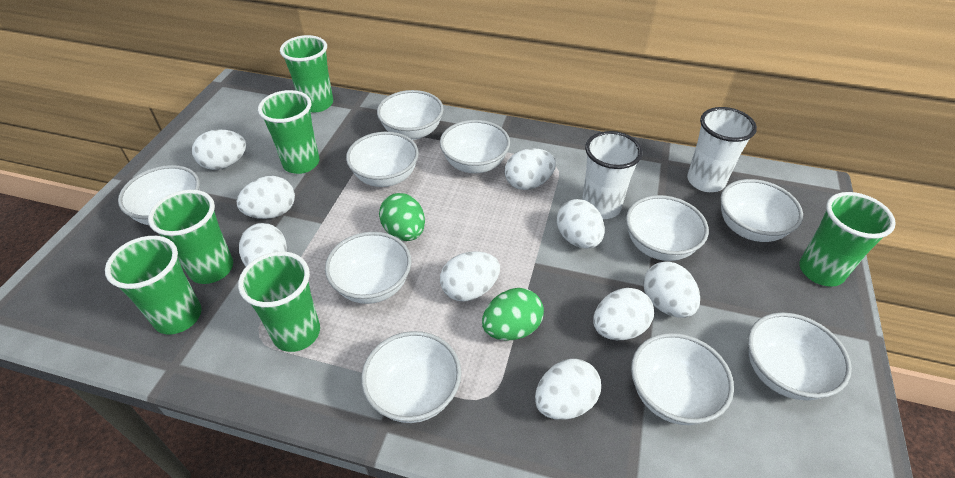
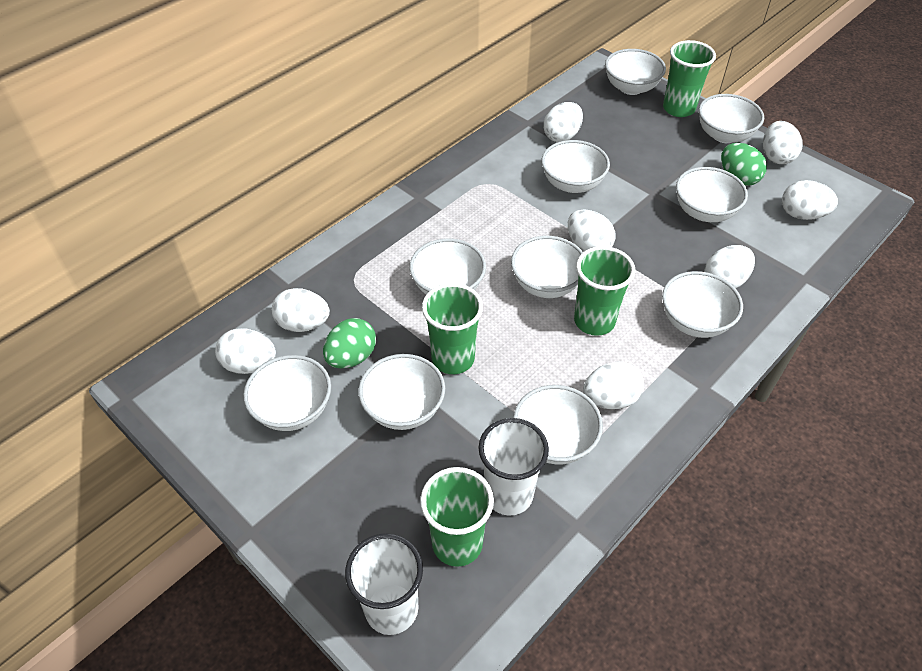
green cup: [105,236,202,334] [148,190,233,284] [238,251,320,352] [258,90,319,174] [280,35,333,112] [799,192,896,287] = 6 -> [420,467,494,567] [422,283,483,374] [574,246,635,336] [663,40,716,117] = 4
white egg: [192,130,246,170] [236,176,295,219] [239,223,287,266] [440,251,500,302] [505,148,556,190] [535,359,601,420] [557,199,605,249] [593,288,654,340] [643,261,700,318] = 9 -> [215,328,276,374] [272,288,330,332] [543,102,583,142] [568,210,615,252] [583,362,644,409] [704,245,755,288] [763,121,803,164] [782,180,838,220] = 8

